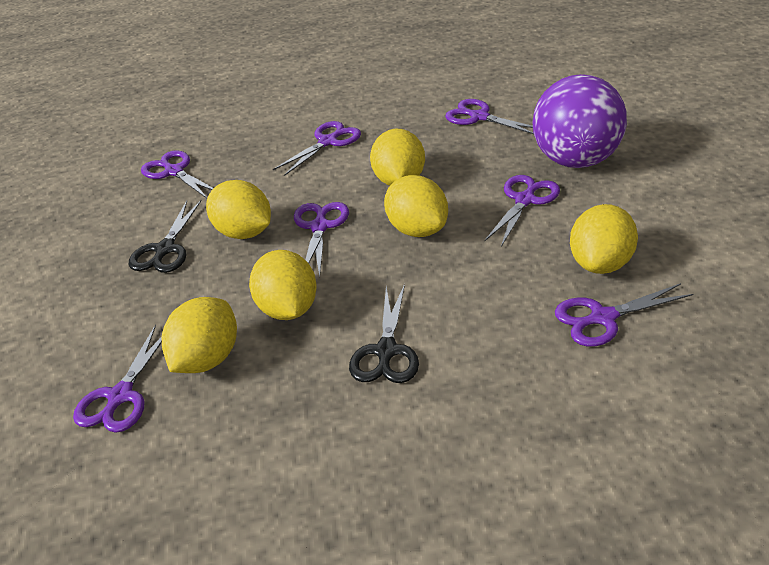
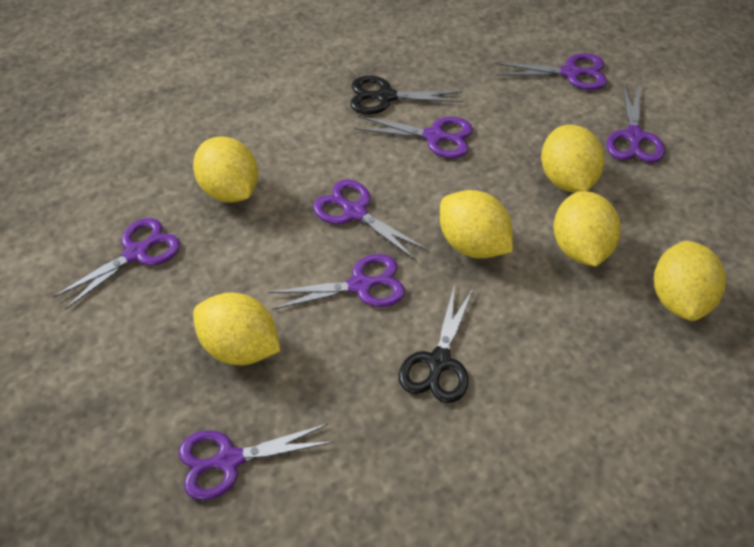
purple ball: [532,74,627,168] = 1 -> none = 0

